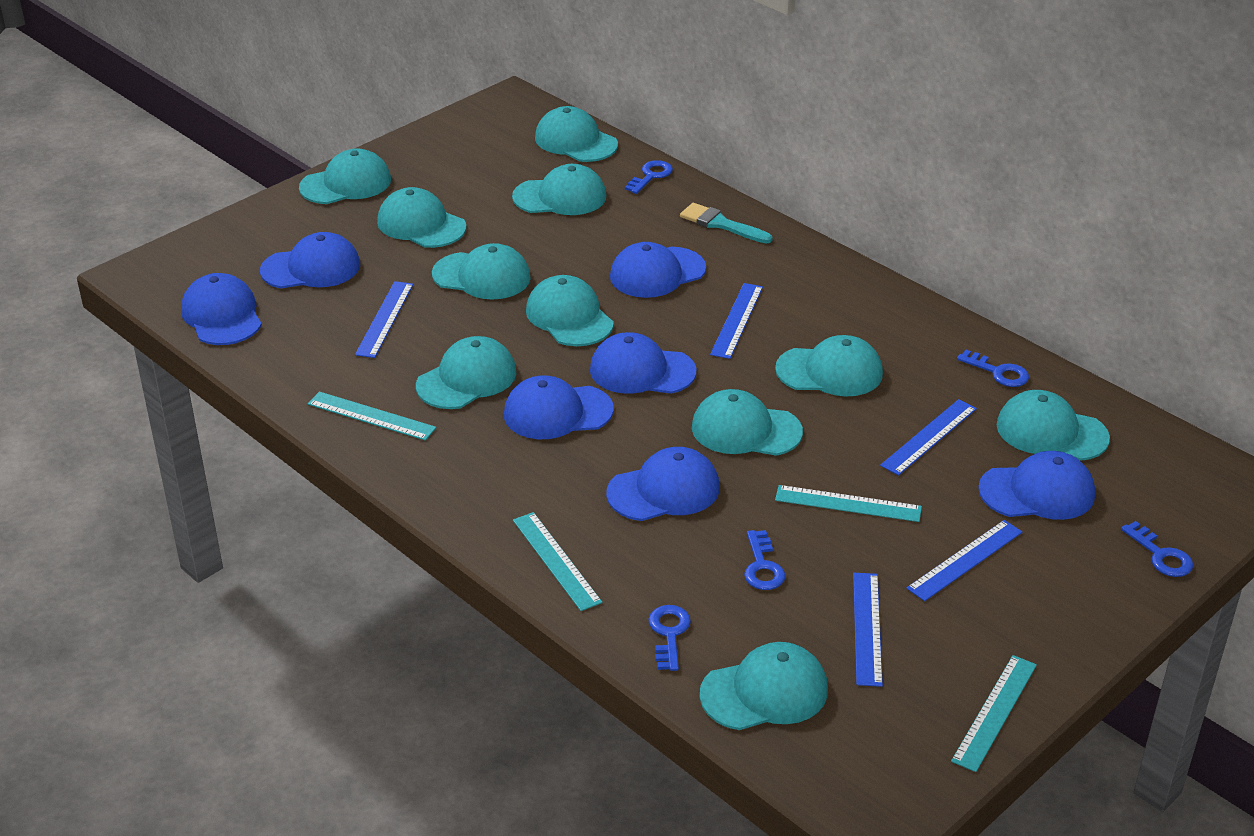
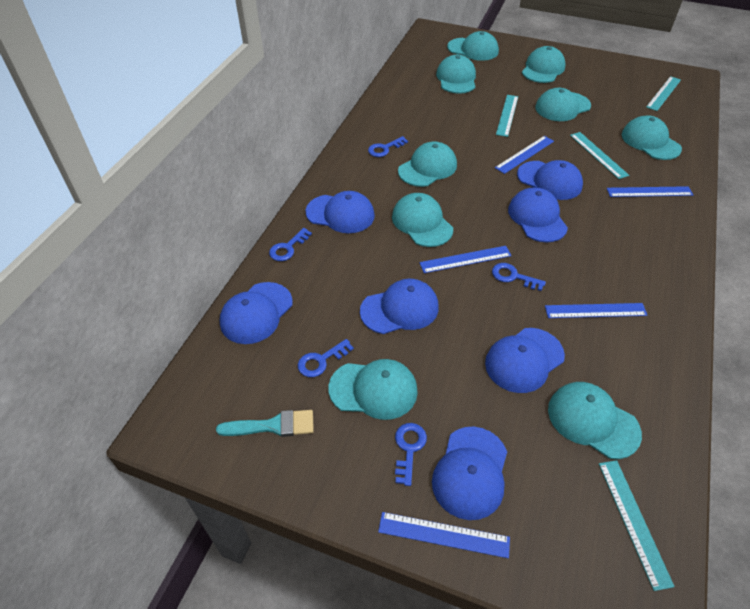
turquoise cap: [299,148,391,204] [377,187,466,248] [416,336,517,409] [432,243,531,300] [512,164,606,215] [526,275,614,346] [535,106,618,162] [692,389,803,456] [700,642,828,730] [775,335,883,397] [997,390,1110,461] = 11 -> [328,359,418,420] [392,193,453,247] [398,141,457,187] [436,55,476,94] [447,31,499,61] [522,46,566,83] [535,88,591,121] [548,382,642,459] [621,115,682,160] = 9

